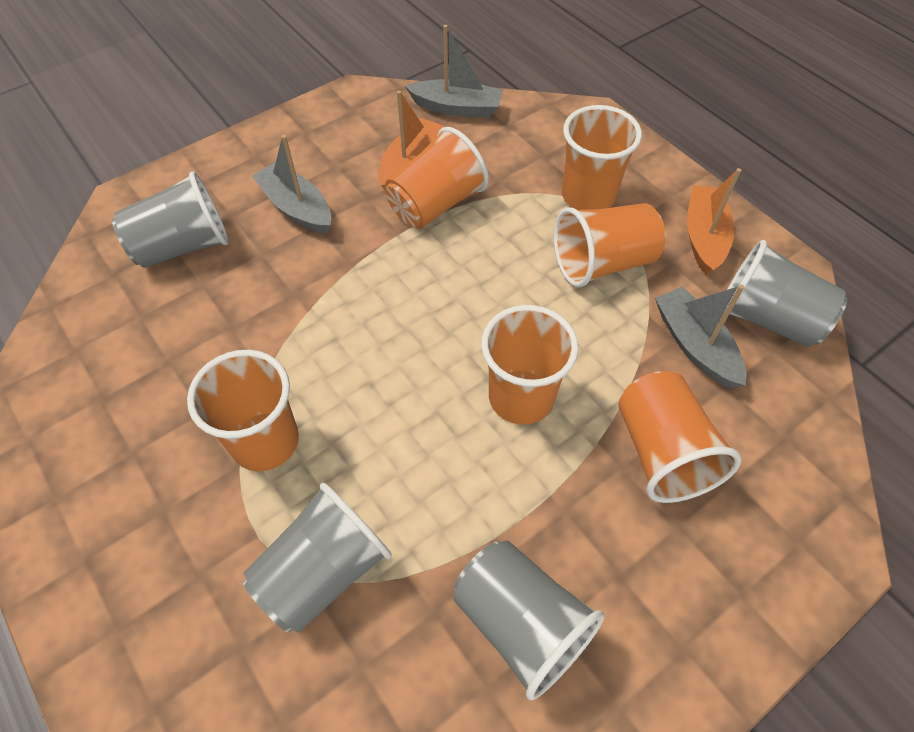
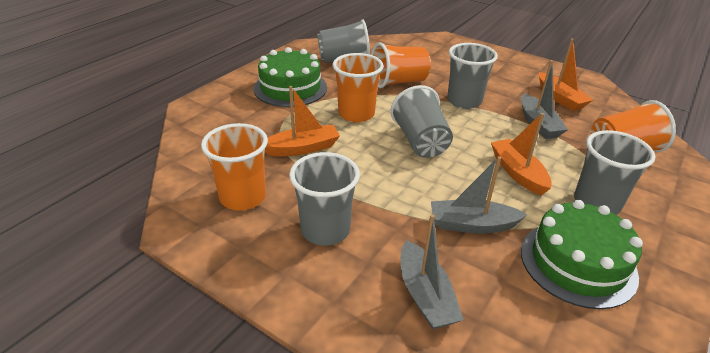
green cake: none = 0 -> [254,47,327,107] [521,200,643,309] = 2
grey cup: [112,171,229,268] [243,483,392,633] [453,541,605,700] [723,240,847,347] = 4 -> [289,152,360,246] [317,19,370,63] [390,85,453,158] [447,43,498,109] [574,130,655,215] = 5
orange boat: [378,91,445,190] [687,168,741,275] = 2 -> [265,86,340,156] [491,113,552,196] [539,38,593,111] = 3
orange cup: [187,350,299,471] [385,127,489,229] [481,305,579,425] [553,203,666,287] [562,105,642,210] [618,371,742,503] = 6 -> [201,123,268,211] [333,53,384,123] [371,42,431,88] [590,100,676,152] = 4

